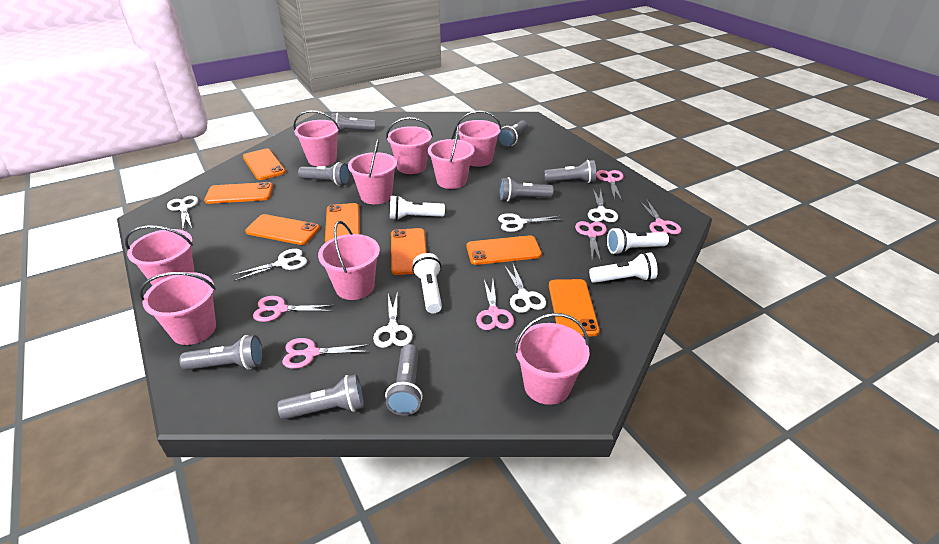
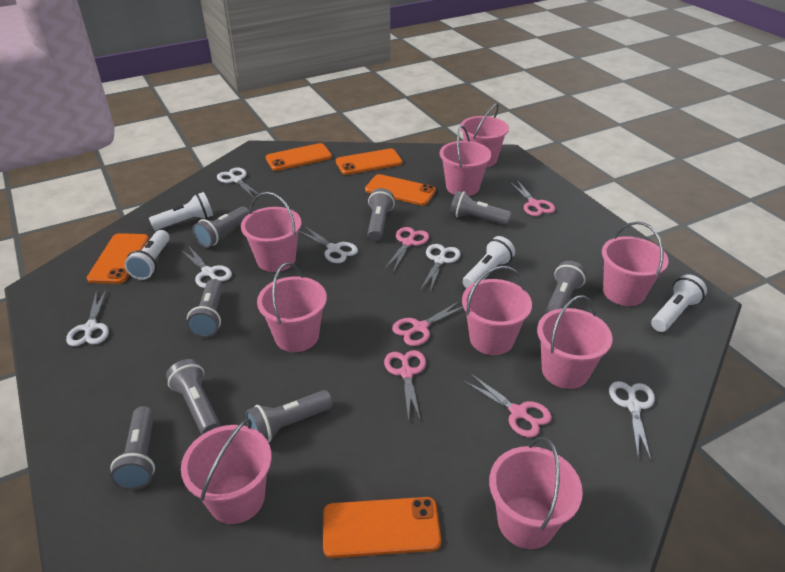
orange phone: [204,182,273,204] [243,149,286,180] [245,214,320,245] [325,203,360,243] [391,228,427,275] [466,235,542,265] [549,279,599,337] = 7 -> [87,233,149,284] [265,143,332,171] [323,497,441,558] [336,148,402,175] [365,174,436,205] = 5
pink scissors: [253,296,335,322] [282,338,370,369] [476,280,514,330] [575,221,607,262] [596,170,623,201] [639,200,681,234] = 6 -> [384,350,426,421] [385,227,429,272] [392,301,463,346] [464,374,552,437] [510,180,556,216] = 5

